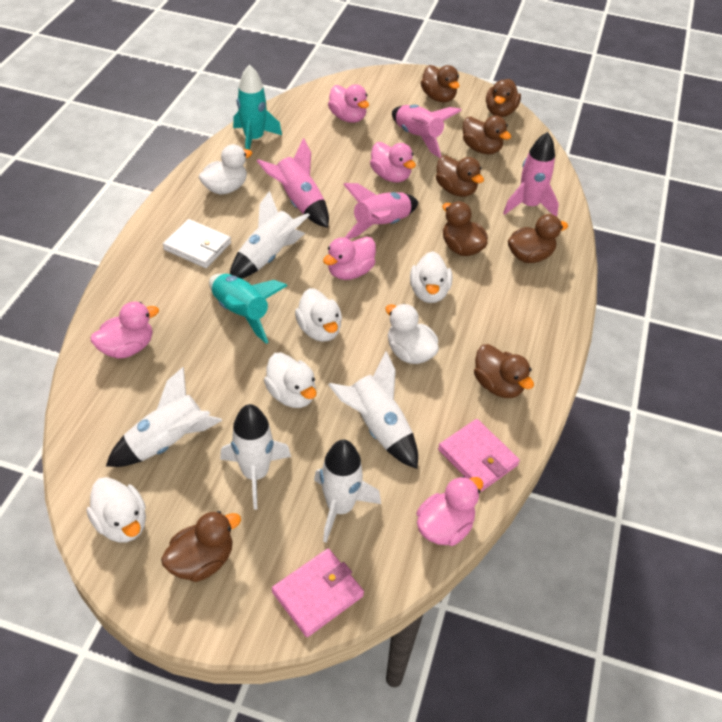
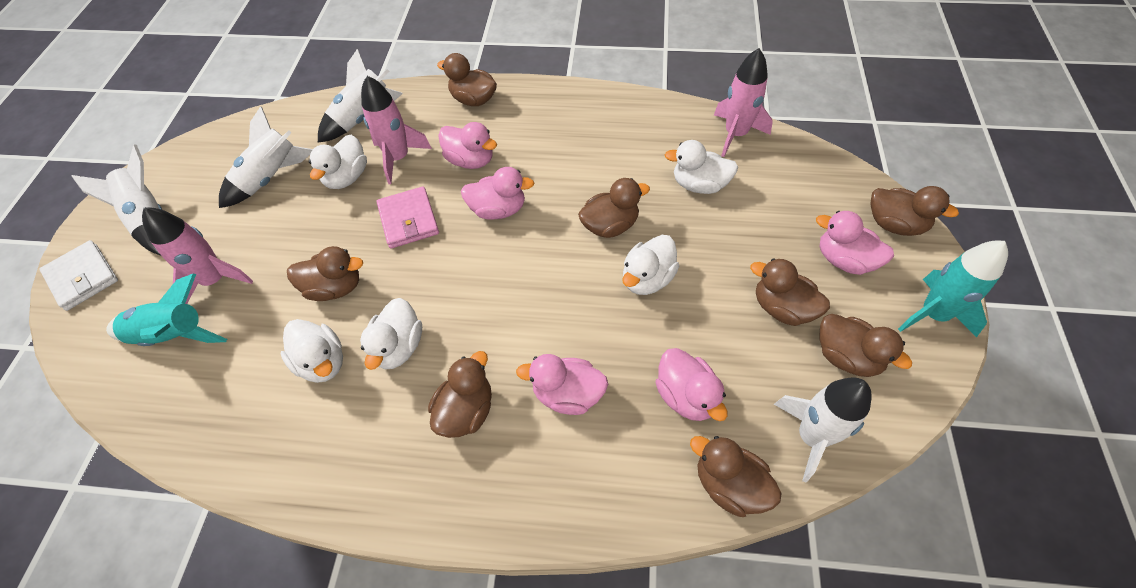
pink rocket: [257,138,329,228] [343,183,418,239] [392,104,462,158] [503,132,559,217] = 4 -> [142,207,253,304] [361,76,432,184] [714,48,773,157] = 3
pink wallet: [272,549,364,637] [438,419,520,492] = 2 -> [376,186,439,248] = 1
white duck: [86,477,146,542] [199,144,252,195] [264,352,316,408] [295,288,342,342] [385,304,439,364] [410,251,452,303] = 6 -> [280,319,343,383] [309,135,367,189] [360,298,422,370] [622,235,679,295] [665,140,738,194] = 5
white rocket: [106,367,222,467] [220,404,291,510] [230,191,309,279] [314,440,381,543] [328,351,418,469] = 5 -> [72,144,162,256] [219,106,313,208] [318,49,403,143] [774,377,872,483] = 4

